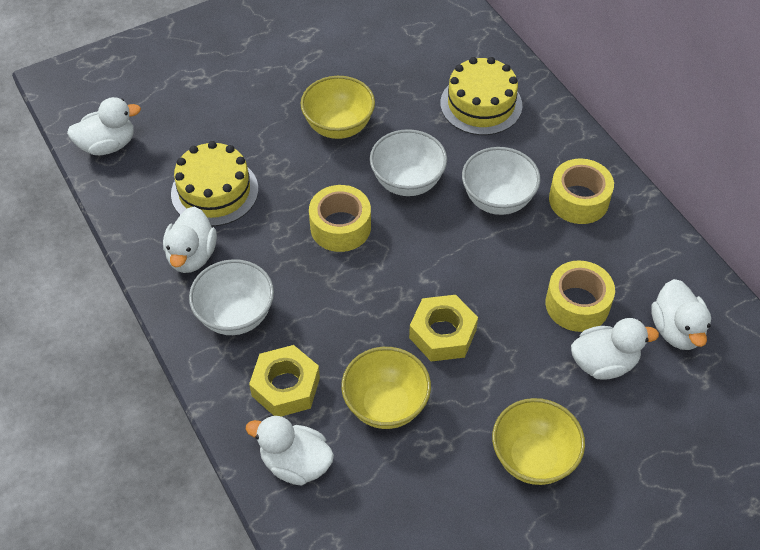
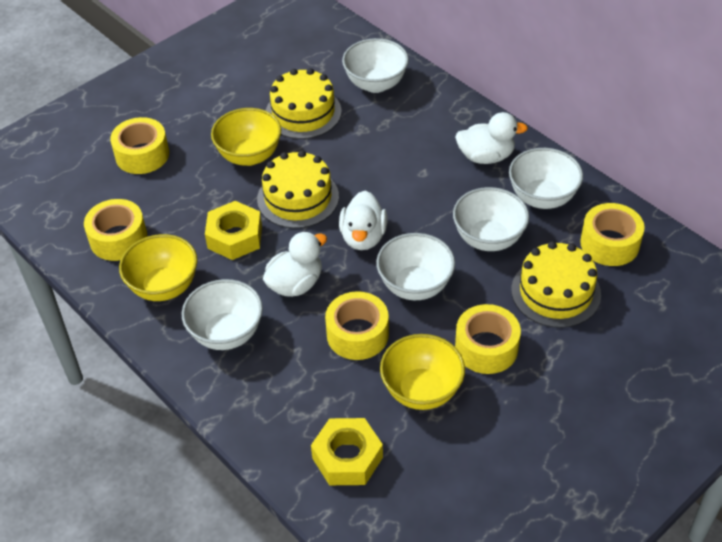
white bowl: [189,259,274,335] [370,129,447,196] [462,147,540,215] = 3 -> [182,279,263,350] [342,38,409,93] [376,233,455,300] [453,187,529,251] [509,148,583,209] = 5
white duck: [67,97,141,155] [163,207,217,273] [245,416,334,486] [571,318,659,380] [651,279,711,350] = 5 -> [263,231,327,297] [339,191,387,250] [455,112,528,164] = 3
yellow cake: [171,141,258,226] [440,57,522,135] = 2 -> [257,150,339,228] [266,68,342,139] [511,241,601,328] = 3
yellow tape: [309,185,371,252] [546,260,615,332] [549,158,614,224] = 3 -> [84,199,147,261] [110,117,169,174] [325,291,389,360] [455,304,521,374] [580,203,645,266] = 5

